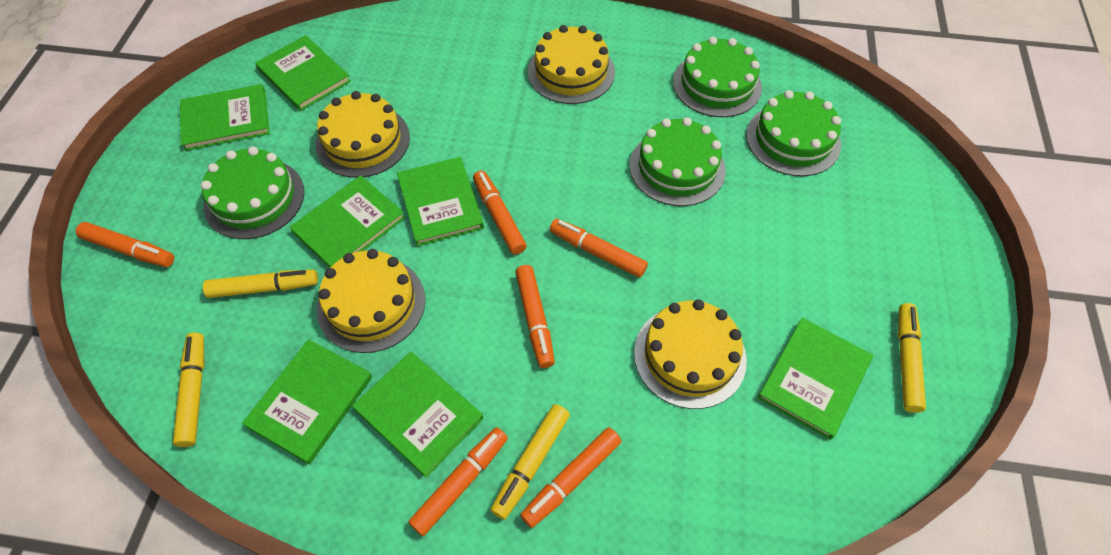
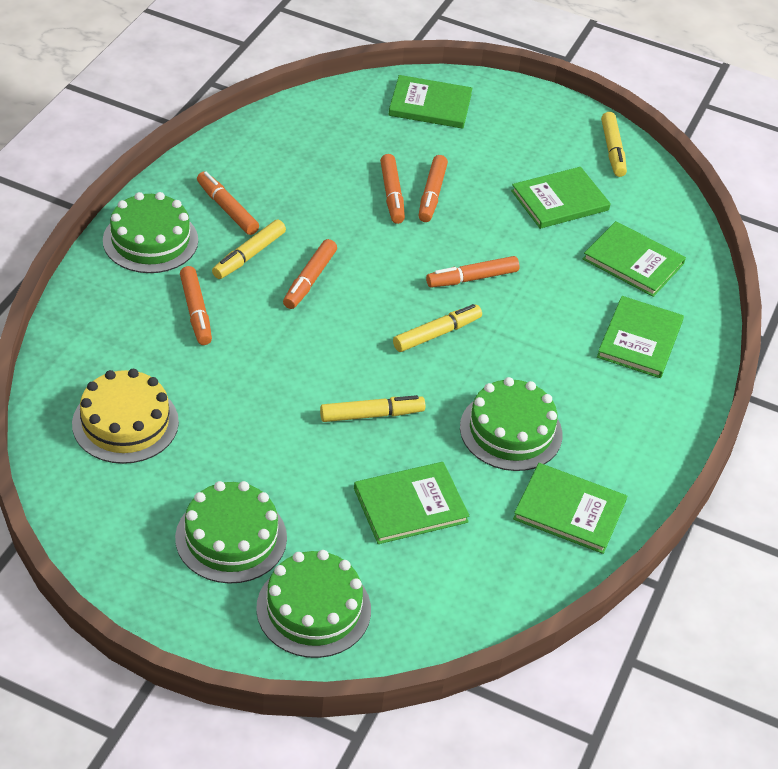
green book: [180,84,270,151] [242,339,372,464] [255,35,351,111] [290,175,405,268] [352,352,483,478] [397,157,484,246] [757,318,873,440] = 7 -> [354,462,470,544] [388,75,472,129] [511,167,611,229] [513,463,627,554] [583,221,686,297] [597,296,684,378] = 6
yellow cake: [315,91,410,178] [317,249,425,353] [528,25,615,104] [634,299,747,409] = 4 -> [72,369,179,464] = 1

